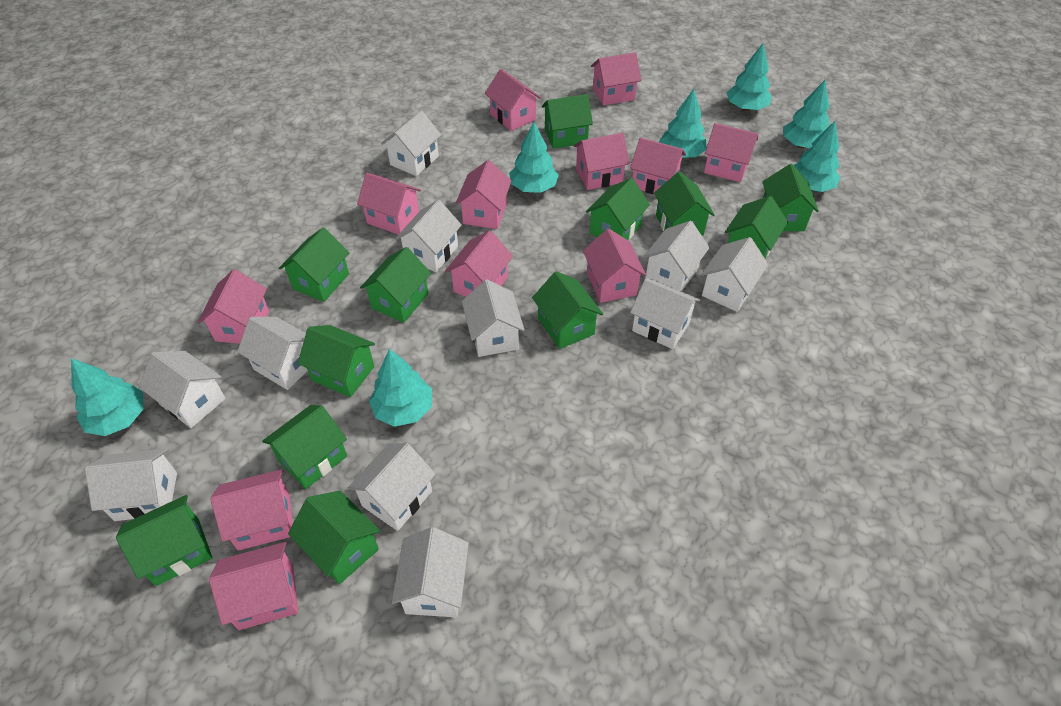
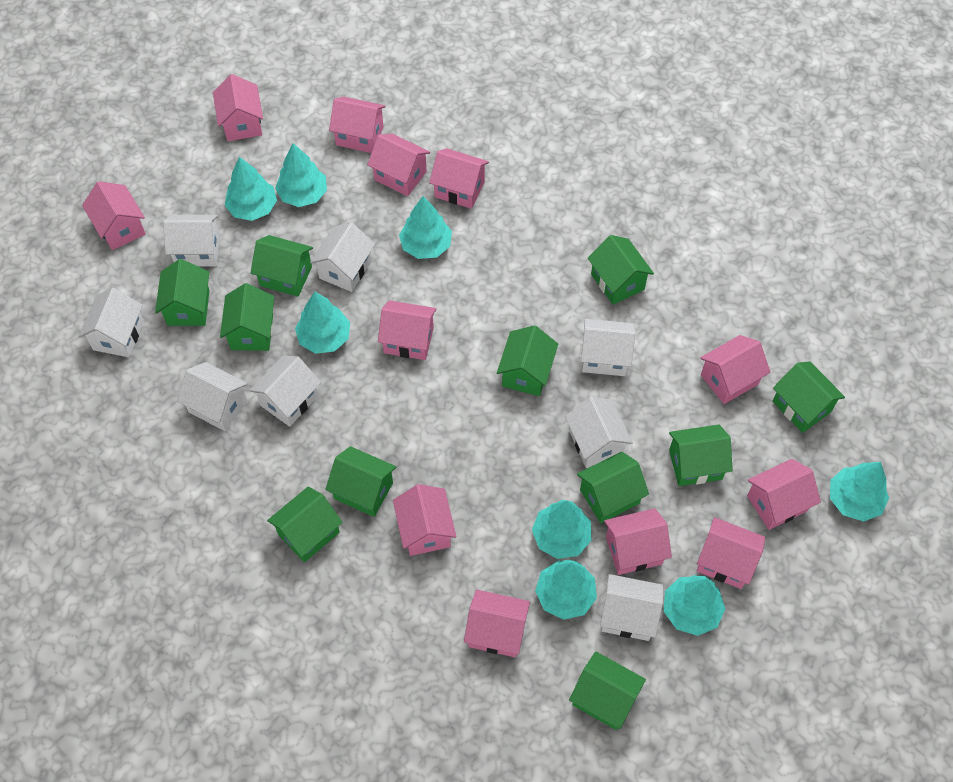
green house: [116,495,212,586] [262,405,347,489] [279,227,349,302] [288,491,380,584] [298,325,375,397] [360,247,431,323] [532,271,603,349] [542,94,593,149] [586,178,650,240] [654,172,715,236] [725,196,788,258] [762,164,819,231] = 12 -> [155,259,210,326] [220,283,274,351] [251,235,313,297] [267,487,343,562] [325,446,396,517] [497,325,558,396] [569,651,646,730] [577,452,649,523] [588,235,654,305] [669,425,733,486] [773,361,845,433] = 11
turquoise tree: [71,358,144,436] [369,349,432,427] [509,122,559,193] [659,89,706,158] [726,43,772,111] [783,80,829,148] [794,121,841,192] = 7 -> [225,157,277,221] [275,143,327,207] [295,292,350,354] [399,196,452,259] [532,500,591,559] [535,560,597,620] [664,575,725,636] [830,462,889,522] = 8
white house: [85,449,177,521] [139,351,226,428] [237,317,308,390] [348,443,436,531] [381,111,441,176] [392,527,469,617] [395,200,462,272] [462,279,524,357] [630,278,700,349] [643,221,710,291] [701,237,769,312] = 11 -> [79,288,144,357] [163,215,220,266] [177,362,248,431] [250,355,321,427] [310,222,375,292] [565,396,633,468] [581,319,635,376] [600,574,663,641] = 8

